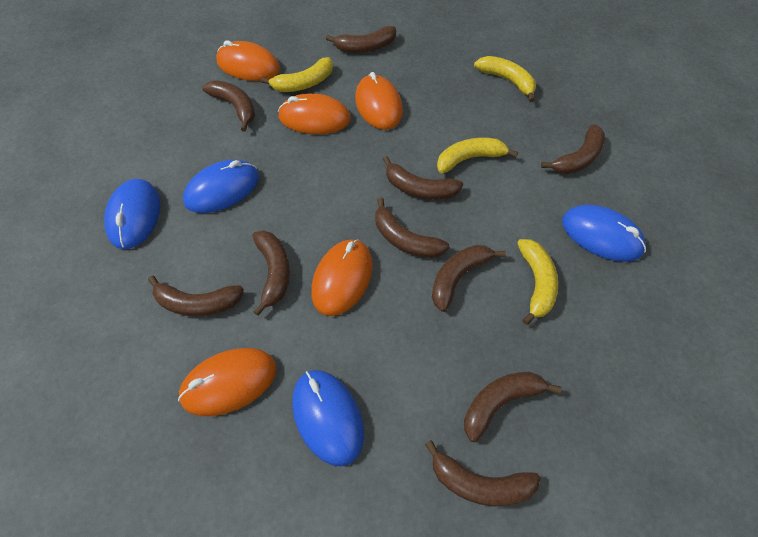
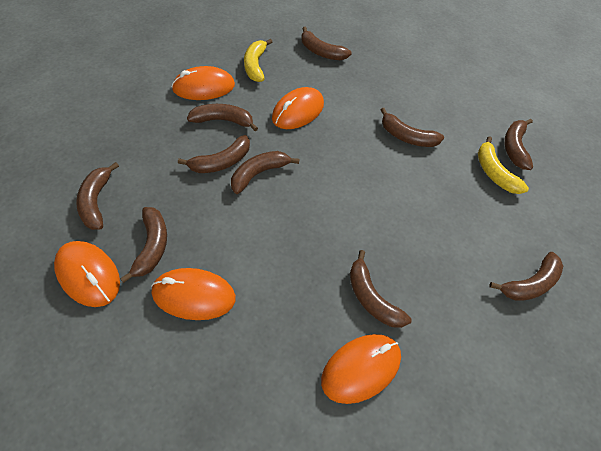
blue mouse: [104,179,160,249] [183,160,259,213] [292,370,364,466] [562,205,646,262] = 4 -> none = 0
yellow banana: [261,57,333,92] [437,137,518,174] [474,56,536,102] [517,239,558,325] = 4 -> [244,39,272,82] [478,136,529,194] = 2

